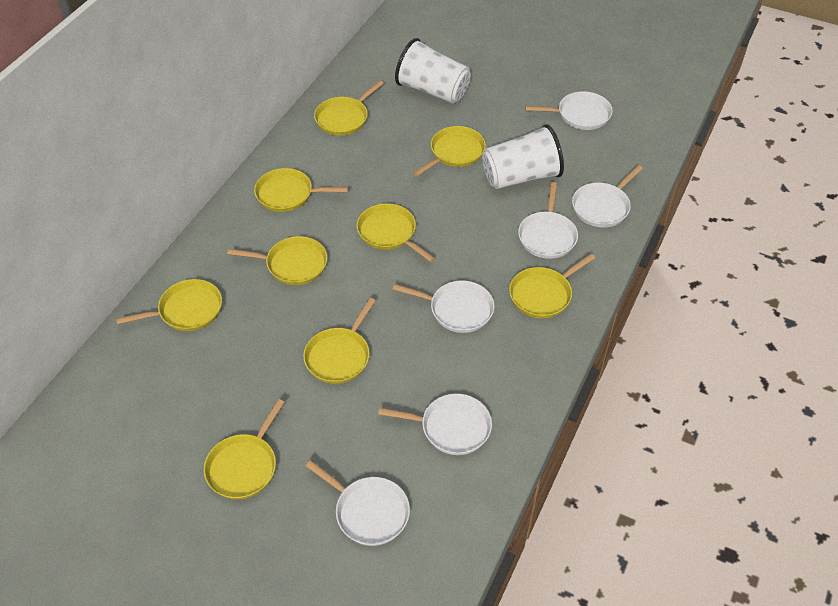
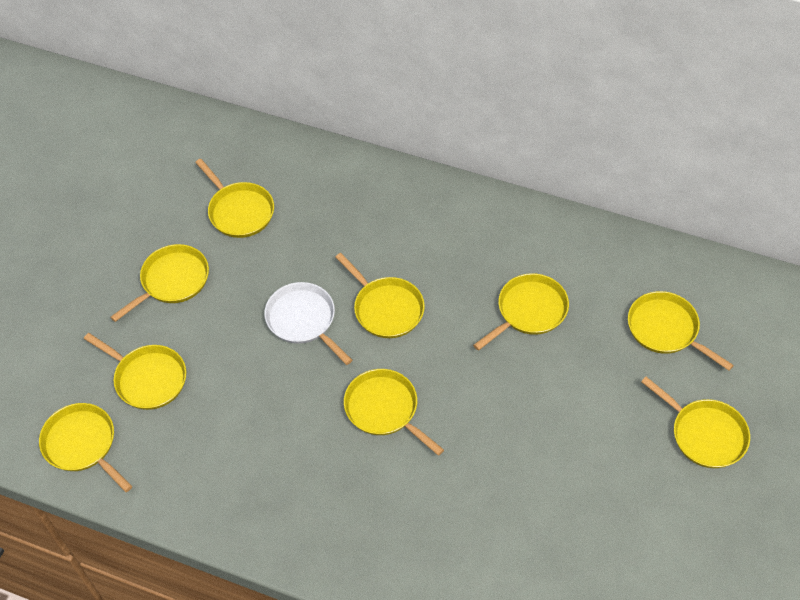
white cup: [395,38,471,104] [482,124,564,189] = 2 -> none = 0
white pan: [306,460,410,546] [378,393,492,455] [392,280,494,333] [518,182,578,259] [525,91,613,130] [572,165,643,227] = 6 -> [264,282,352,365] = 1

